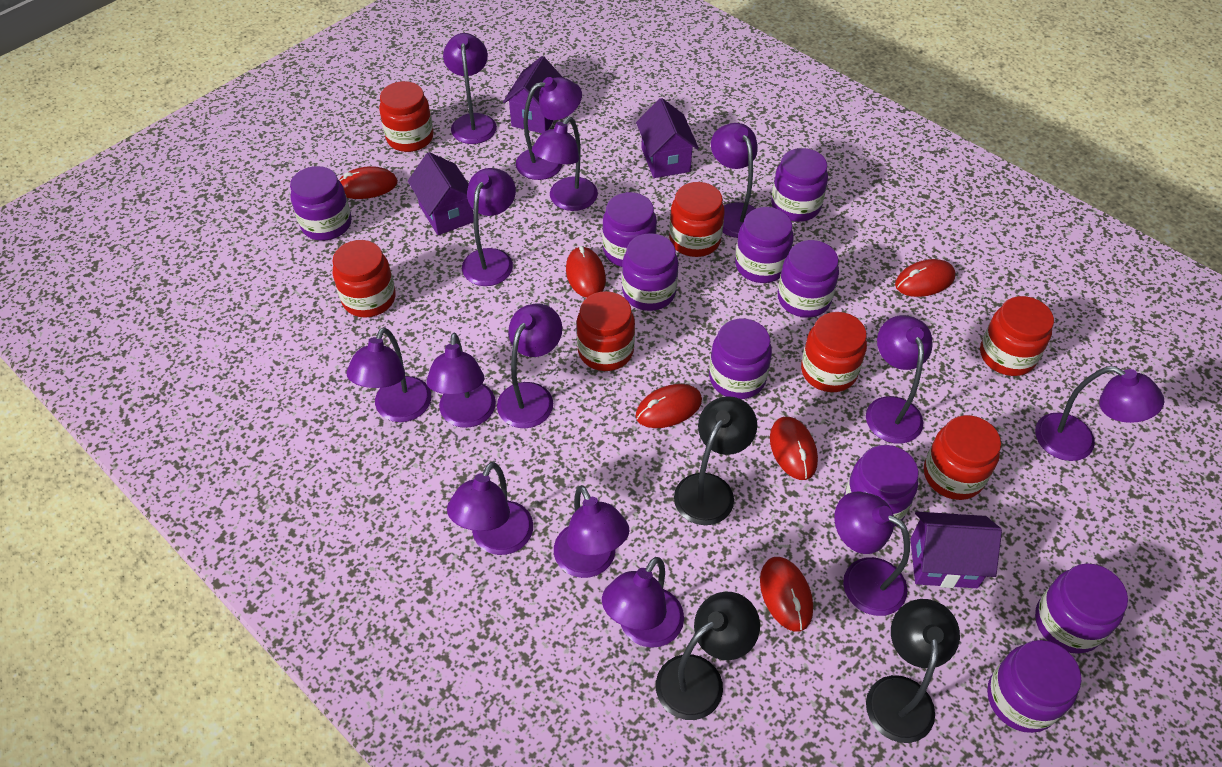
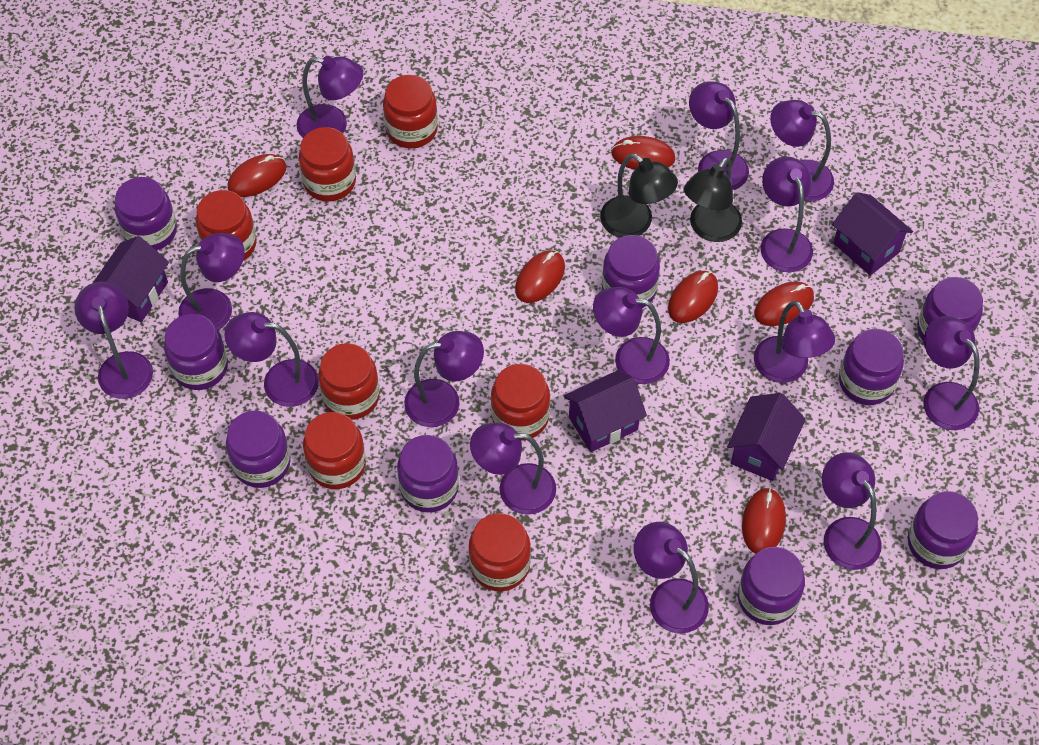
black lamp: [656,592,760,720] [674,396,757,525] [866,599,960,743] = 3 -> [600,153,678,237] [684,157,742,242] = 2
purple jar: [290,166,352,241] [602,192,657,267] [622,233,678,311] [709,319,772,399] [735,207,794,283] [771,148,828,222] [778,240,839,318] [844,445,918,527] [987,640,1081,733] [1035,563,1128,654] = 10 -> [115,177,177,251] [164,314,228,390] [226,411,291,488] [397,435,459,512] [602,235,660,308] [738,547,805,625] [839,329,904,405] [908,491,978,569] [917,277,983,342] = 9

